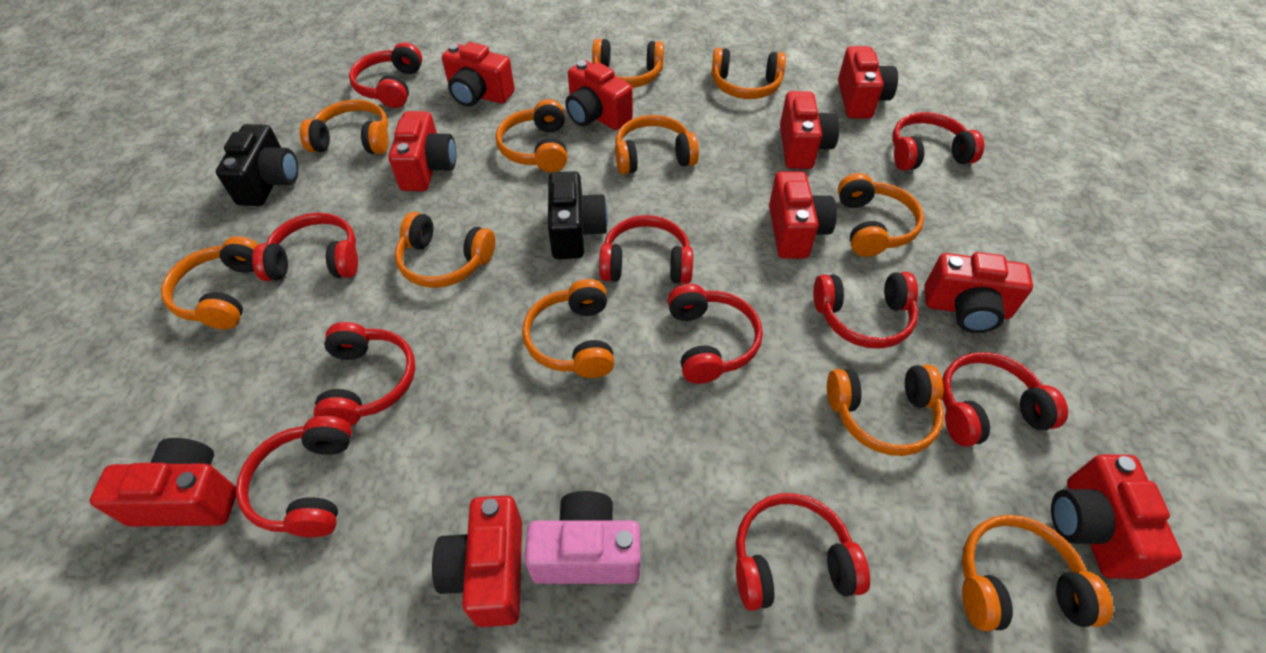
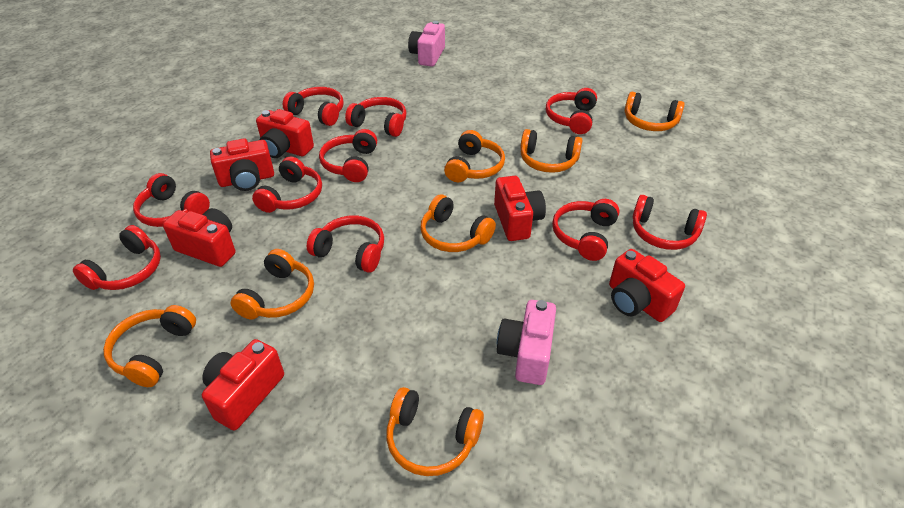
black camera: [216,124,298,206] [548,171,608,259] = 2 -> none = 0
orange headphones: [161,236,259,329] [300,100,389,154] [395,212,495,288] [496,99,568,172] [522,279,615,378] [592,39,664,88] [615,115,699,174] [711,48,786,99] [827,365,944,456] [838,173,924,257] [962,515,1113,631] = 11 -> [103,305,196,387] [230,249,314,320] [386,387,484,476] [420,194,496,252] [444,130,505,182] [520,129,582,173] [624,92,685,131] = 7
pink camera: [524,491,640,584] = 1 -> [408,21,445,66] [497,300,556,385] = 2
red camera: [90,438,236,526] [389,111,456,191] [432,495,522,627] [442,42,515,107] [565,60,633,130] [769,171,837,259] [780,91,840,169] [838,46,898,119] [924,252,1033,333] [1051,455,1182,579] = 10 -> [163,208,235,267] [202,339,284,430] [210,139,274,191] [256,109,314,158] [494,176,546,241] [609,249,685,322] = 6

